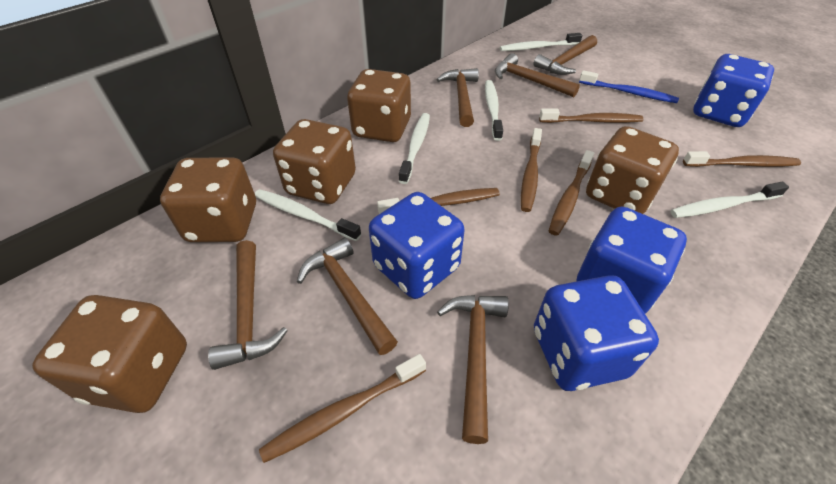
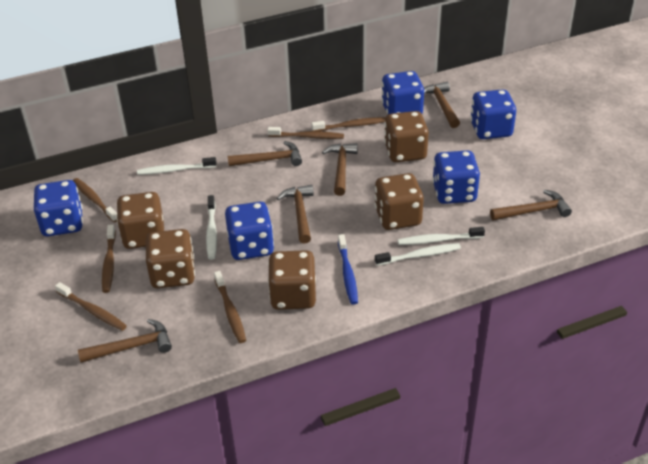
blue dice: [369,192,465,299] [534,275,659,391] [577,207,687,314] [693,54,774,127] = 4 -> [34,180,83,236] [225,202,274,260] [381,71,424,115] [432,150,480,204] [470,89,516,139] = 5
white toothbrush: [255,189,361,241] [399,113,430,184] [485,80,503,141] [500,33,582,51] [670,182,789,218] = 5 -> [137,157,217,175] [206,195,217,260] [375,243,461,266] [398,227,485,245] = 4

